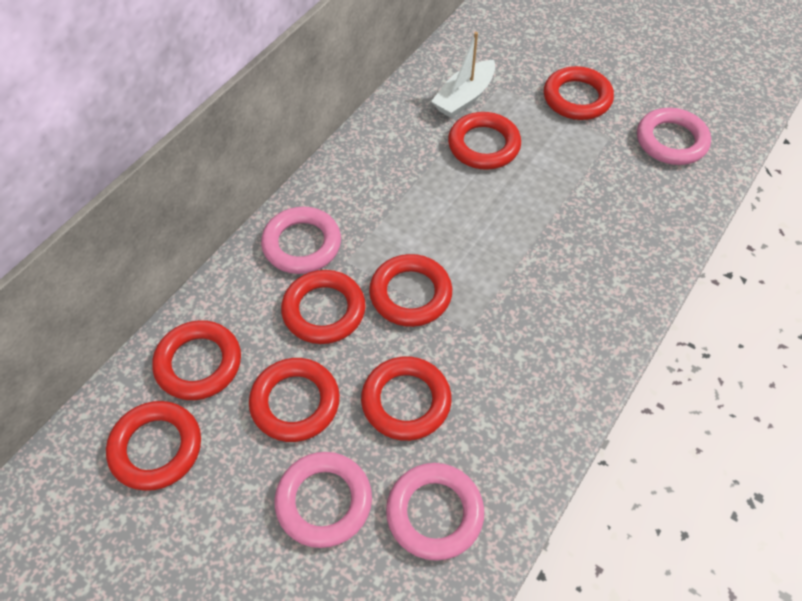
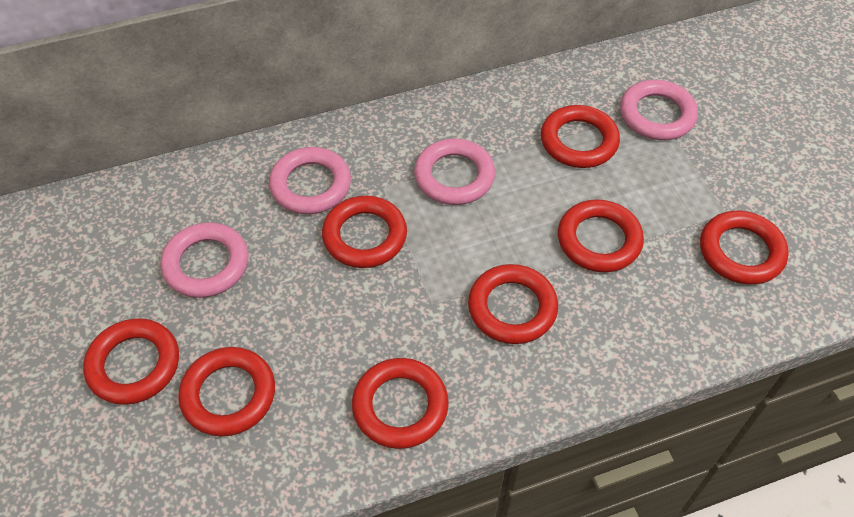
white boat: [431,32,495,118] = 1 -> none = 0

